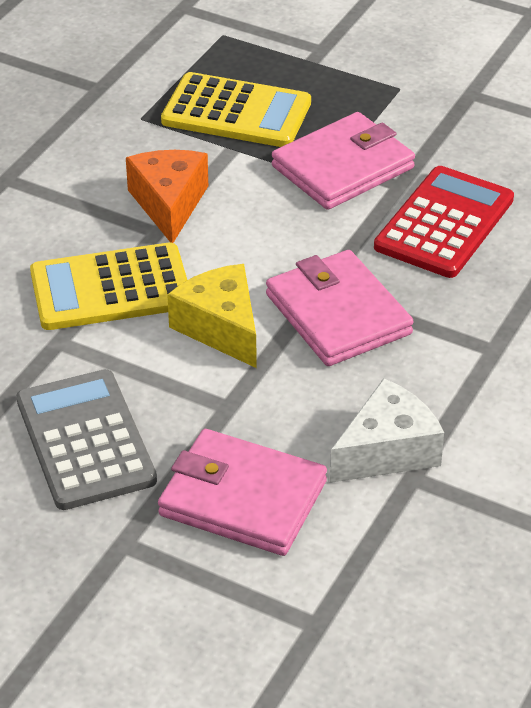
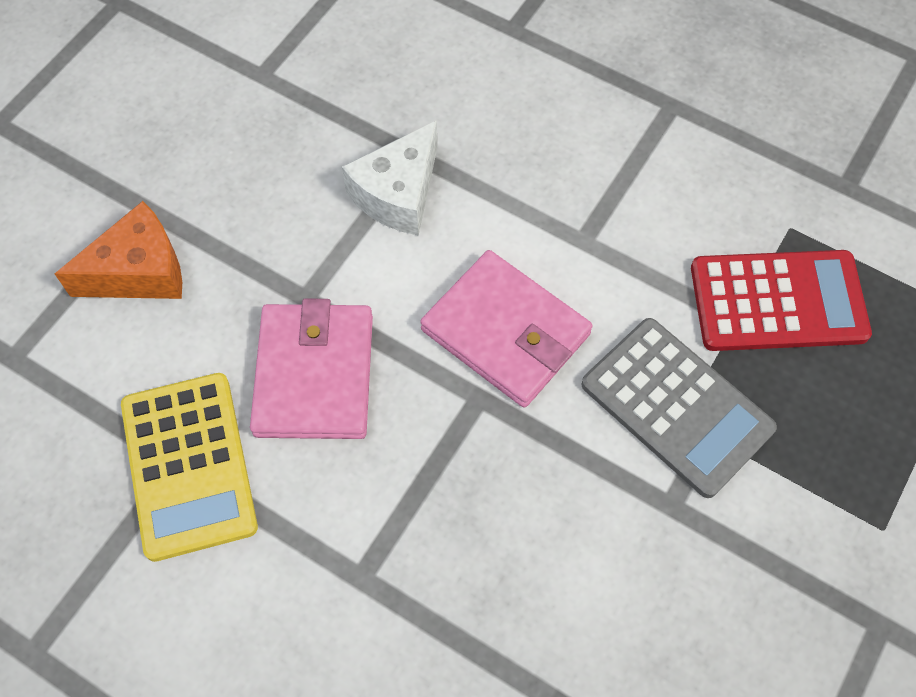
pink wallet: [158,429,327,556] [266,250,414,366] [272,112,415,210] = 3 -> [250,298,373,439] [420,250,593,408] = 2
yellow calculator: [30,242,187,330] [161,72,311,147] = 2 -> [121,373,258,562] = 1
yellow cheese: [167,264,256,368] = 1 -> none = 0

